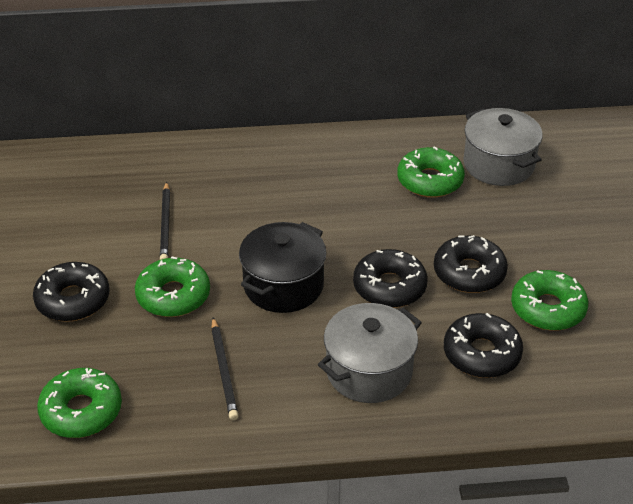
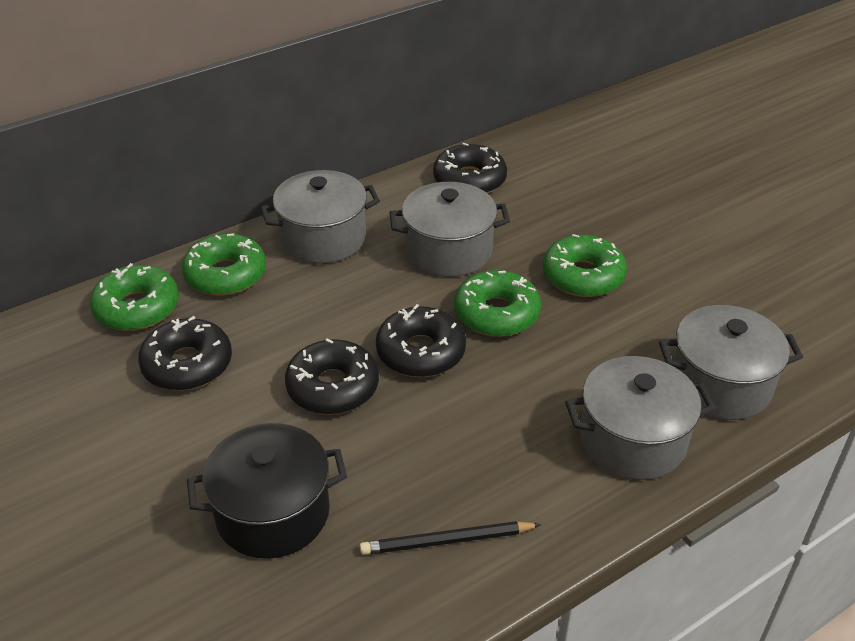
black pencil: [160,182,170,260] [211,317,239,420] = 2 -> [360,521,541,555] = 1
grey pot: [318,303,422,403] [463,108,543,186] = 2 -> [260,170,380,264] [389,182,510,277] [565,356,716,480] [659,305,803,420] = 4

